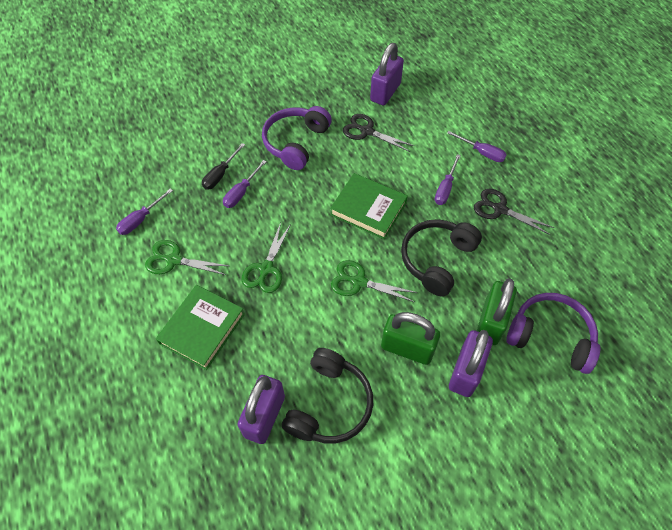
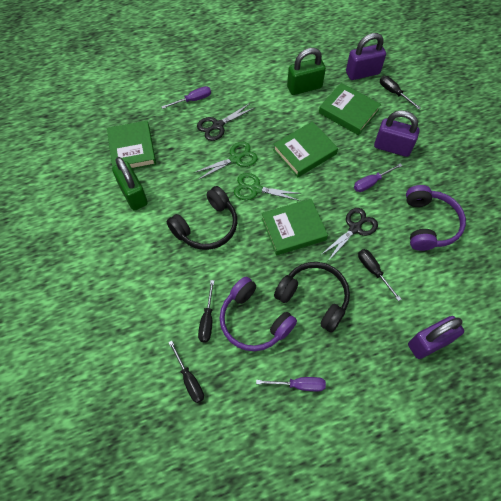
black screwdriver: [202,143,245,190] = 1 -> [168,341,204,403] [198,280,214,342] [358,249,401,301] [380,76,421,109] = 4
green book: [156,285,245,370] [330,173,408,239] = 2 -> [107,121,156,169] [262,199,328,255] [273,121,338,177] [319,83,381,135] = 4
green scissors: [145,240,229,275] [242,222,291,293] [331,260,418,302] = 3 -> [194,142,258,180] [234,173,302,201] = 2
purple screwdriver: [116,189,173,235] [223,160,267,208] [435,154,461,205] [447,131,507,162] = 4 -> [161,86,211,109] [256,377,326,391] [354,163,403,192] = 3

